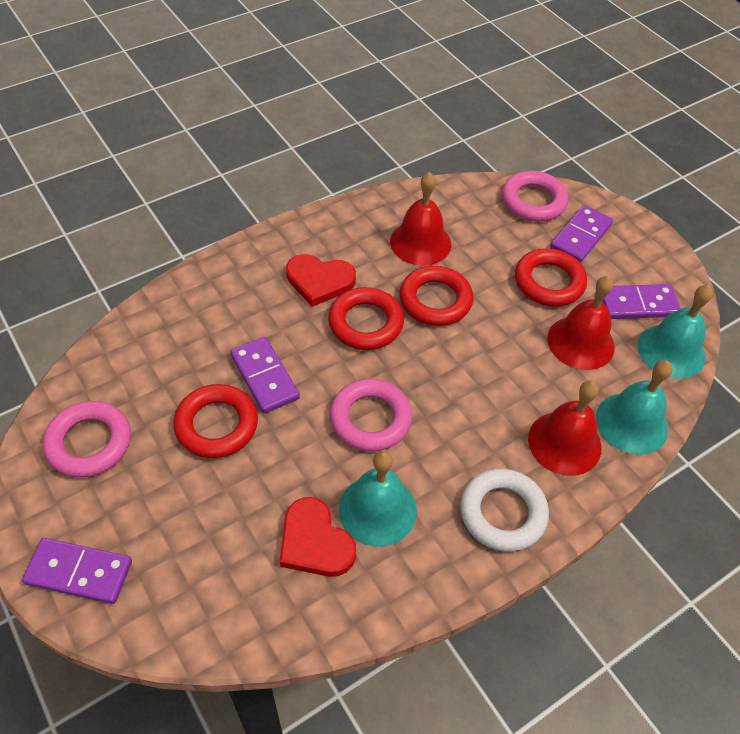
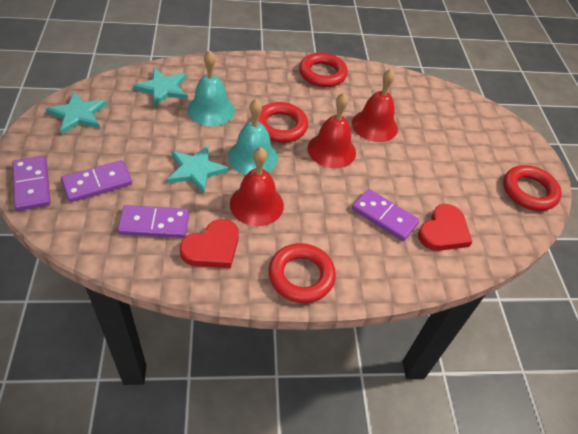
pink ring: [43,401,131,478] [330,379,412,452] [502,171,568,222] = 3 -> none = 0
turquoise bell: [339,451,417,547] [596,360,672,455] [638,285,713,379] = 3 -> [187,50,235,126] [228,99,278,175] = 2
turquoise star: none = 0 -> [46,91,107,134] [133,68,188,107] [167,145,229,194] = 3
white ring: [460,469,549,552] = 1 -> none = 0

